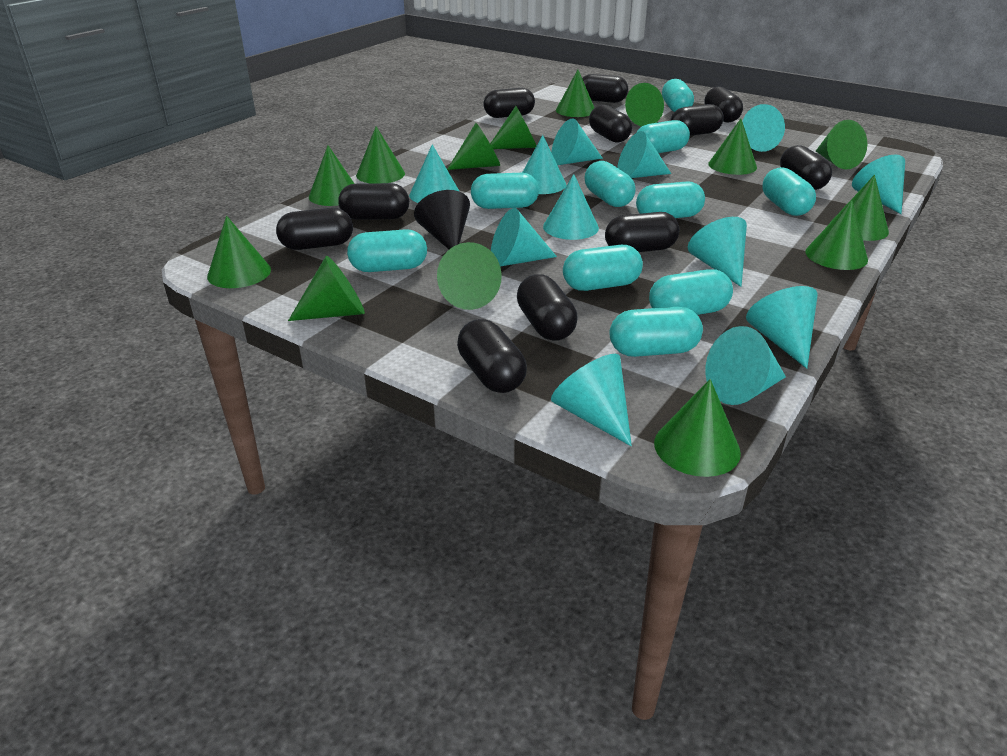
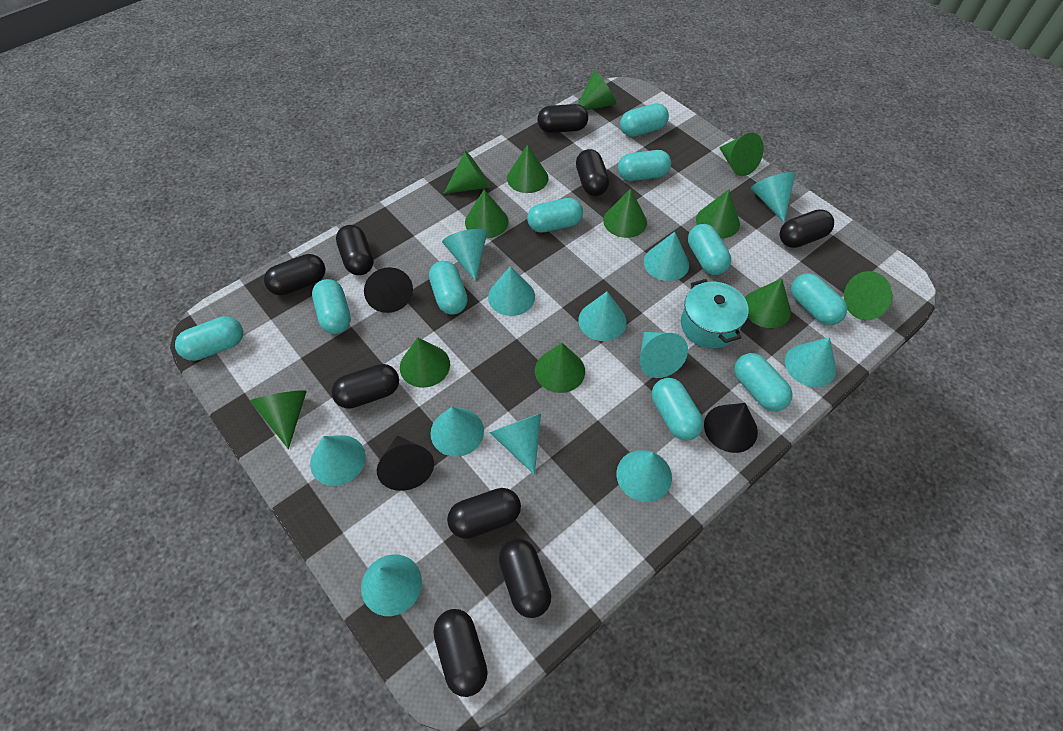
black capsule: [276,208,353,250] [338,183,409,220] [457,319,527,393] [483,88,535,118] [517,274,578,341] [582,74,628,103] [589,105,632,142] [605,212,679,252] [670,104,724,136] [704,87,743,123] [780,145,832,190] = 11 -> [264,254,325,296] [331,364,399,409] [336,225,374,275] [433,609,488,697] [447,488,521,539] [499,539,551,618] [538,104,588,133] [576,149,609,196] [780,209,834,248] = 9
black cone: [414,190,470,249] = 1 -> [364,267,413,313] [377,435,434,491] [704,403,758,453] = 3
green cone: [207,216,271,288] [288,256,365,321] [309,145,355,206] [356,127,405,183] [437,242,502,310] [447,123,500,170] [490,106,536,149] [556,70,594,117] [625,83,664,127] [654,379,741,477] [708,119,757,175] [805,200,868,270] [816,120,867,170] [830,175,889,241] = 14 -> [250,390,307,449] [400,338,450,388] [443,151,490,194] [465,189,509,238] [507,145,548,193] [535,343,585,393] [578,71,616,110] [603,189,647,238] [696,189,740,238] [719,133,764,176] [745,278,791,328] [844,271,892,320] = 12
turquoise pot: none = 0 -> [681,279,749,349] = 1

